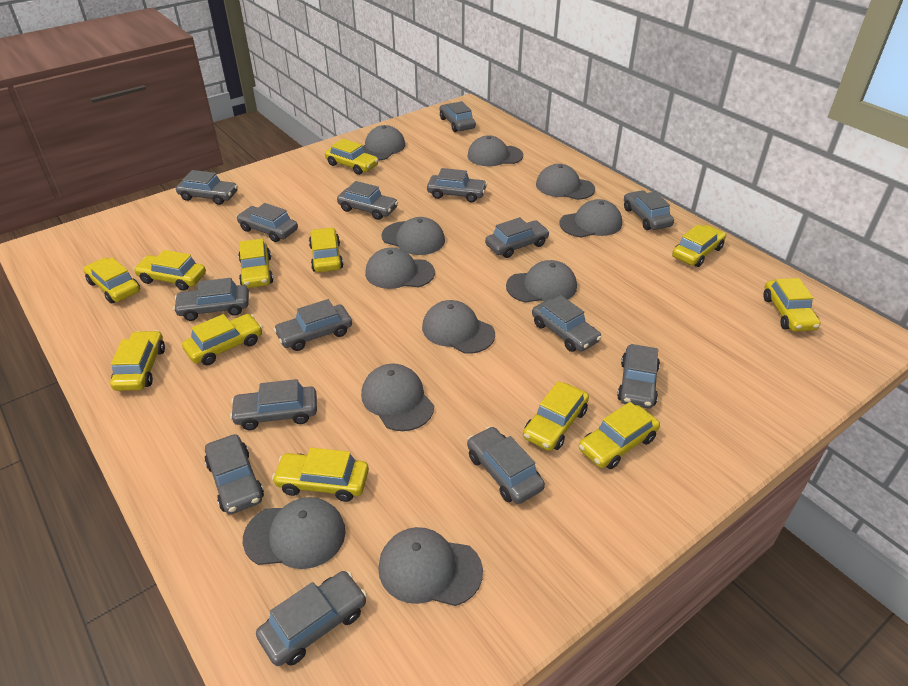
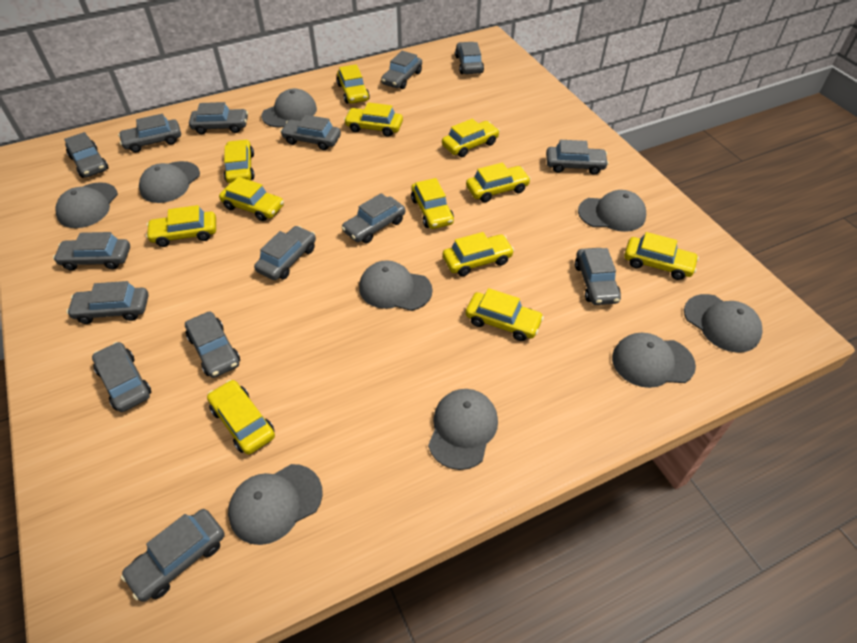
grey cap: [243,497,346,569] [361,364,434,431] [362,125,405,161] [365,248,435,289] [378,527,483,606] [382,217,445,255] [422,300,495,354] [467,135,523,166] [506,260,577,303] [536,164,595,200] [559,199,622,238] = 11 -> [56,182,118,228] [139,161,200,203] [228,464,323,545] [261,88,317,128] [359,260,433,311] [428,389,498,470] [578,190,646,232] [612,333,696,388] [684,294,763,353] = 9

